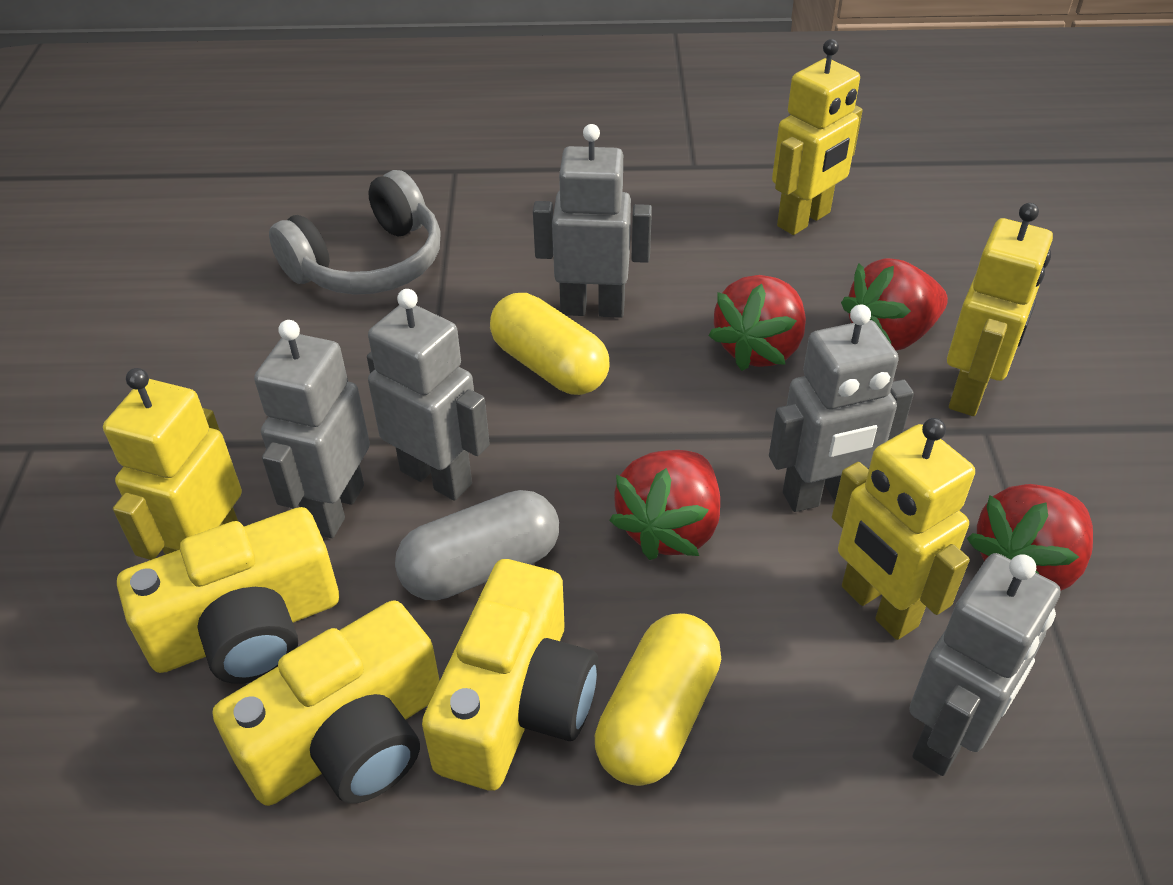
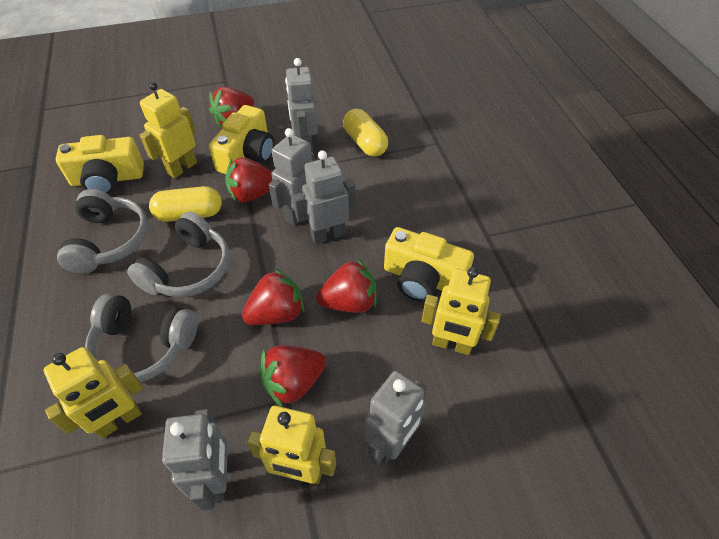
grey capsule: [395,490,559,601] = 1 -> none = 0
grey headphones: [269,170,441,295] = 1 -> [57,189,148,274] [85,293,198,382] [127,212,229,297] = 3
red strawberry: [609,450,720,560] [708,275,806,371] [841,258,948,350] [967,484,1093,591] = 4 -> [209,87,254,127] [225,157,272,202] [242,268,305,325] [260,345,326,407] [316,258,377,313] = 5

